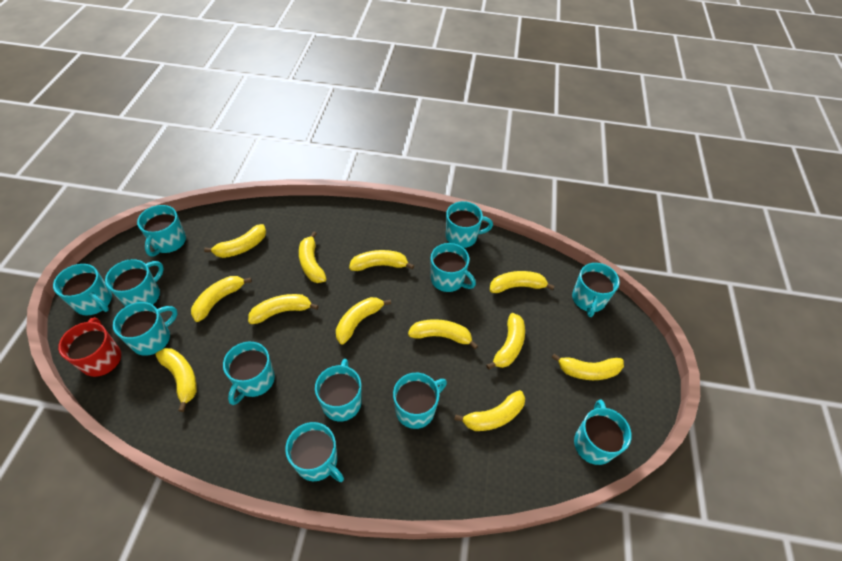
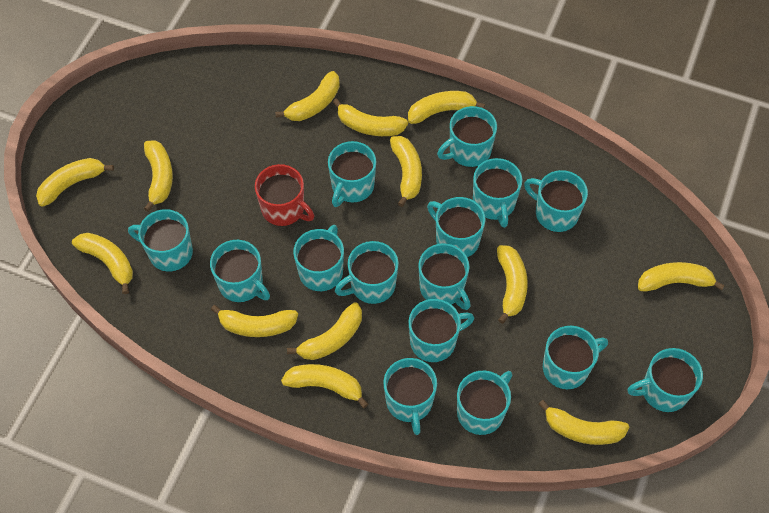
turquoise mug: [53,264,112,316] [105,259,164,307] [113,302,178,356] [137,205,186,256] [223,342,275,405] [285,422,344,482] [315,359,362,422] [393,373,447,429] [431,243,476,292] [446,201,493,248] [572,263,620,317] [574,399,632,465] = 12 -> [128,209,193,272] [210,240,270,302] [293,225,344,292] [328,141,376,207] [335,241,399,304] [383,358,437,435] [409,299,474,362] [418,243,471,310] [427,197,486,257] [437,106,497,167] [457,371,512,435] [473,158,522,228] [524,170,588,232] [543,326,608,389] [627,348,703,412] = 15
yellow banana: [155,348,197,412] [191,276,252,322] [204,224,266,258] [248,294,319,324] [299,231,326,283] [336,297,391,344] [349,250,414,271] [408,319,478,349] [454,390,525,431] [486,313,525,370] [490,271,555,293] [551,354,624,380] = 12 -> [36,158,114,207] [72,233,133,294] [144,140,173,212] [211,305,298,337] [275,71,340,121] [281,364,368,408] [287,302,362,360] [333,98,408,136] [390,136,422,207] [408,91,485,124] [497,245,528,324] [539,400,629,445] [638,262,725,291] = 13

